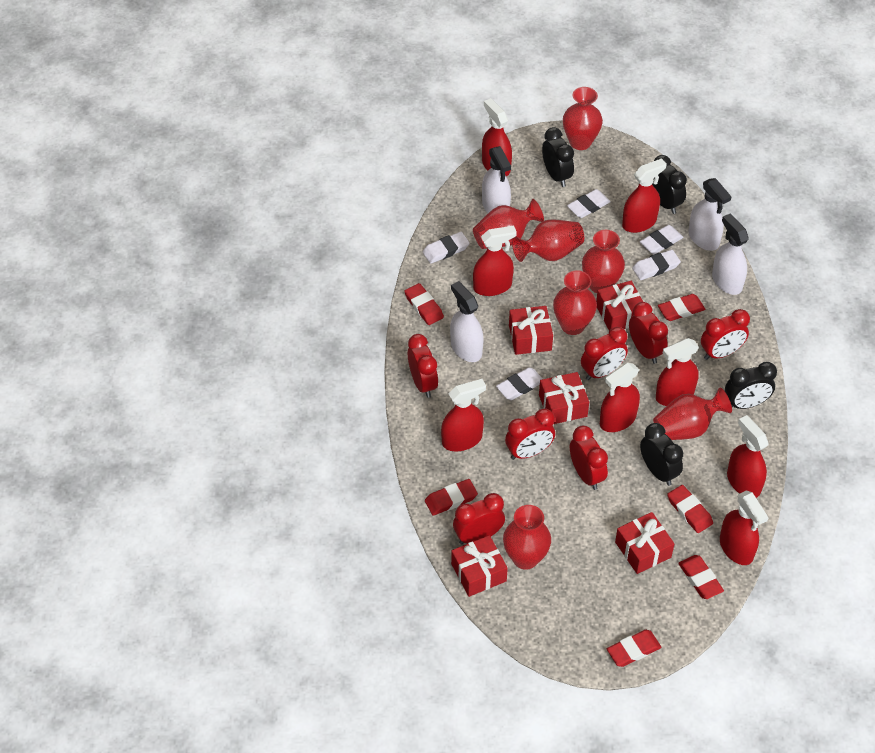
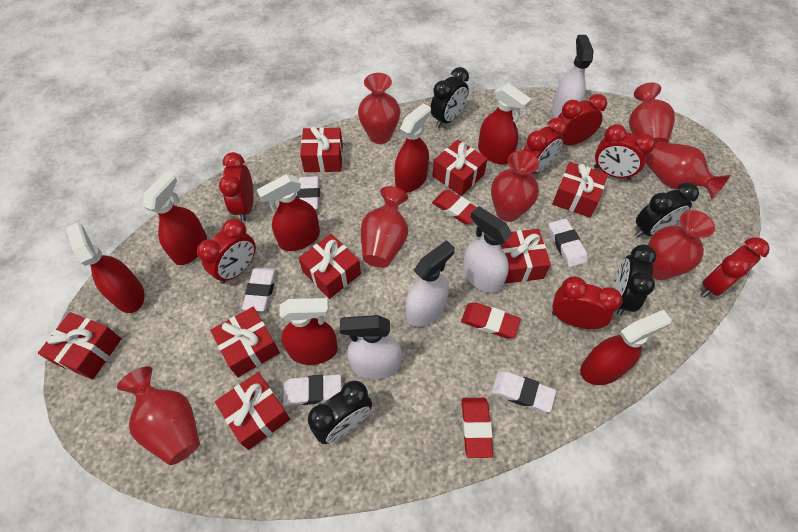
red eraser: [404,283,444,325] [425,479,478,516] [607,630,661,667] [658,294,705,321] [667,485,713,533] [678,555,724,599] = 6 -> [432,190,477,224] [461,302,521,338] [462,398,493,458] = 3
red gift: [451,535,508,597] [509,306,553,355] [539,372,589,424] [596,281,643,331] [615,512,674,574] = 5 -> [38,312,121,380] [210,307,280,377] [215,372,290,450] [298,234,361,299] [300,126,343,172] [432,139,488,196] [501,229,551,284] [552,162,608,218] = 8
red spray bottle: [441,379,486,451] [473,226,517,296] [482,98,512,176] [600,363,640,432] [622,158,667,233] [656,338,699,406] [720,490,769,565] [727,415,769,498] = 8 -> [66,223,145,313] [142,172,207,265] [257,174,320,251] [279,298,338,365] [394,103,431,193] [478,83,532,164] [580,310,672,385] = 7

